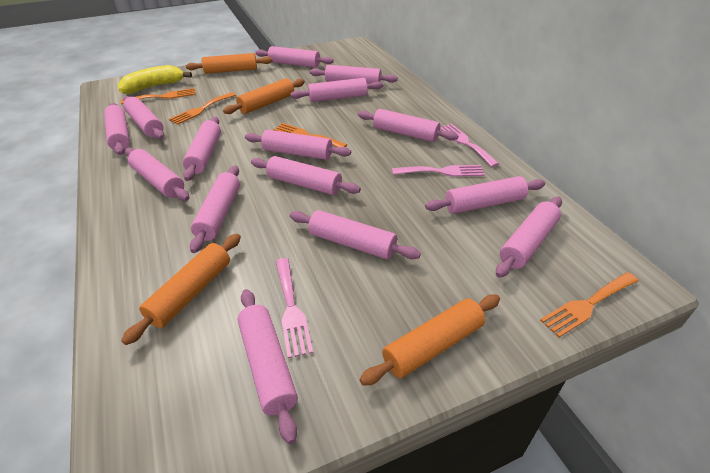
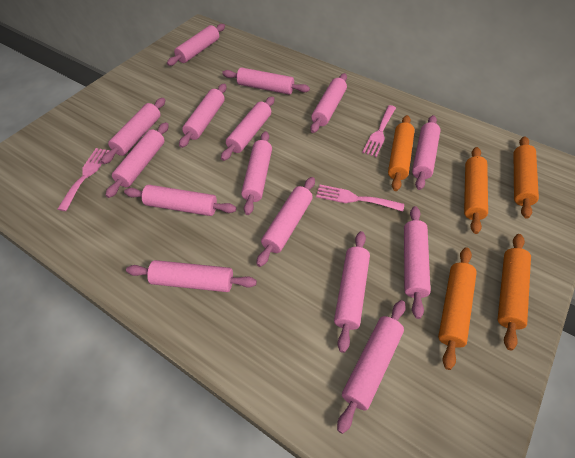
orange fork: [120,88,196,104] [169,92,236,125] [274,123,347,147] [540,272,638,337] = 4 -> none = 0
orange rolling pin: [121,234,241,345] [186,53,273,74] [223,78,305,114] [360,295,500,386] = 4 -> [388,115,415,191] [438,247,477,370] [464,147,488,234] [498,234,531,351] [514,136,539,219] = 5
yellow banana: [118,65,192,94] = 1 -> none = 0

